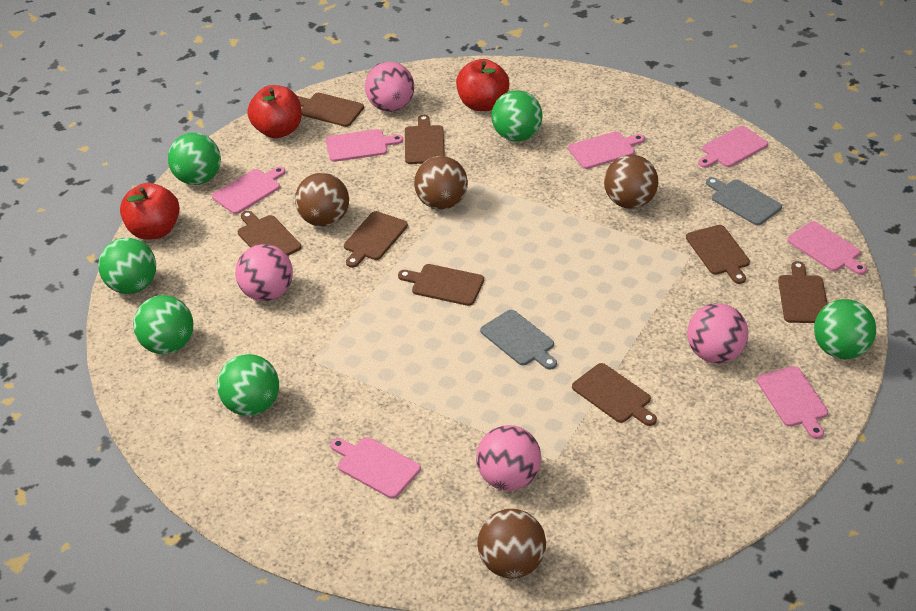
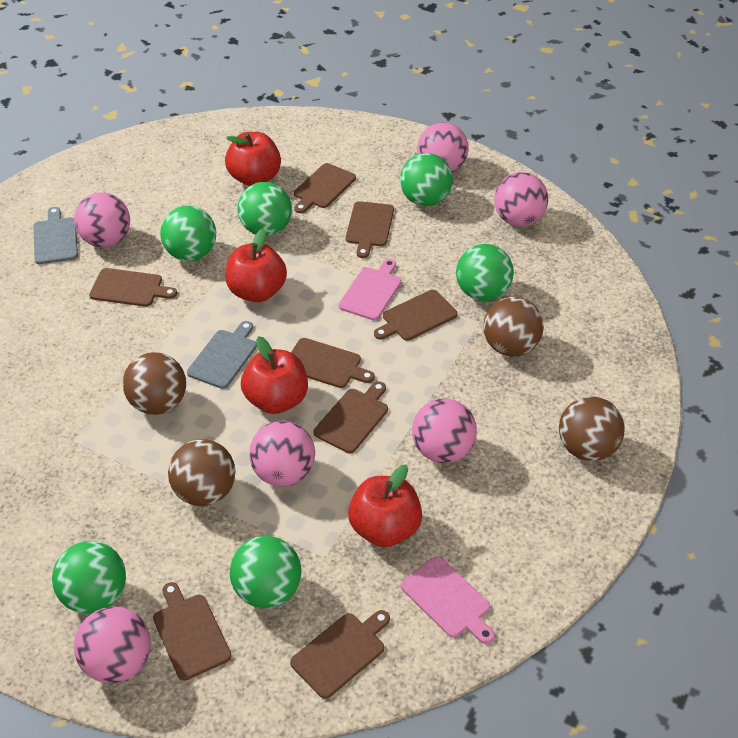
pink ball: [235,244,293,301] [365,62,414,112] [476,425,541,491] [687,303,748,364] = 4 -> [74,192,130,248] [74,606,151,684] [249,421,315,487] [412,398,477,463] [417,122,469,173] [494,172,548,226] = 6
pink cutting board: [212,166,285,214] [326,129,403,162] [331,437,421,499] [568,131,645,169] [698,126,768,168] [756,366,828,439] [787,221,867,275] = 7 -> [339,259,402,320] [401,556,495,644] = 2
red apple: [120,183,180,240] [247,85,302,138] [456,59,509,111] = 3 -> [225,132,281,186] [225,229,287,302] [241,336,308,414] [348,465,422,547] = 4

